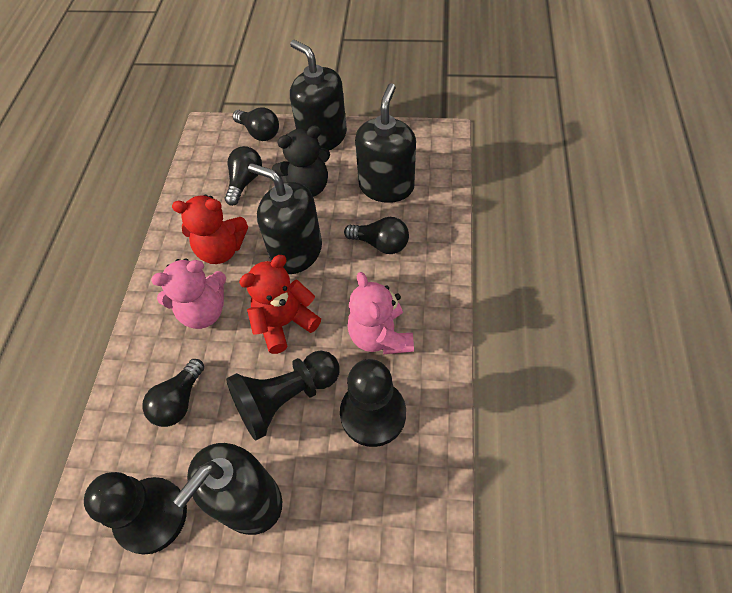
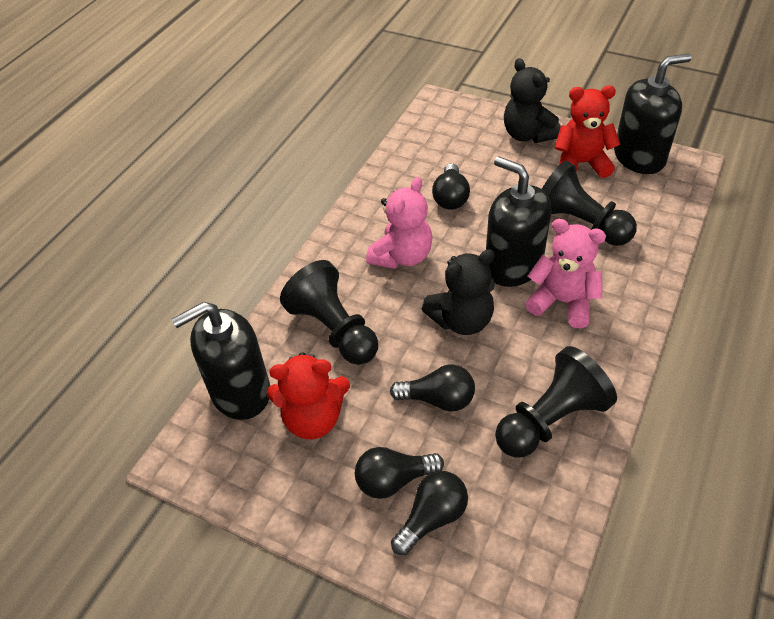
black soap dispenser: [173,443,282,535] [248,163,322,274] [290,40,347,150] [355,83,416,203] = 4 -> [172,302,270,420] [486,156,551,287] [614,53,691,174] = 3
black teddy bear: [272,125,330,197] = 1 -> [422,249,495,335] [504,58,561,143] = 2

